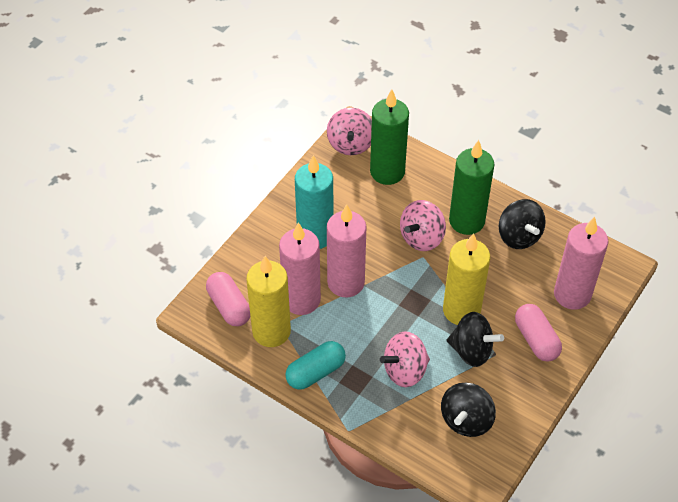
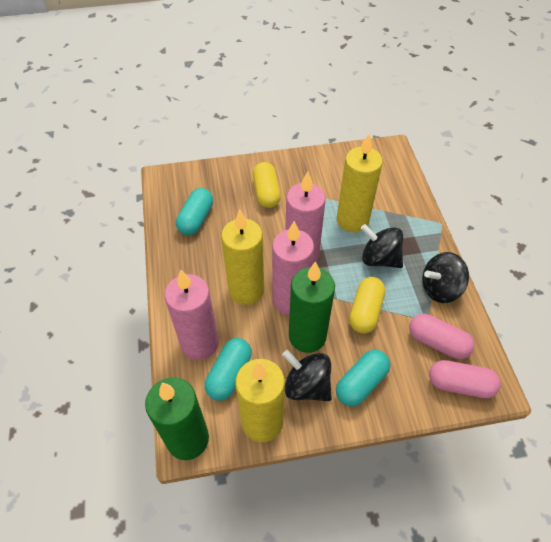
pink spinning top: [327,108,372,155] [380,331,430,387] [400,200,446,251] = 3 -> none = 0
turquoise candle: [295,155,333,249] = 1 -> none = 0
turquoise capsule: [285,341,346,390] = 1 -> [176,188,213,235] [205,338,252,401] [336,350,390,406] = 3
yellow candle: [246,256,291,347] [443,233,490,325] = 2 -> [221,210,264,305] [235,359,285,442] [337,134,383,232] = 3
yellow capsule: none = 0 -> [253,162,281,208] [349,277,385,334] = 2

